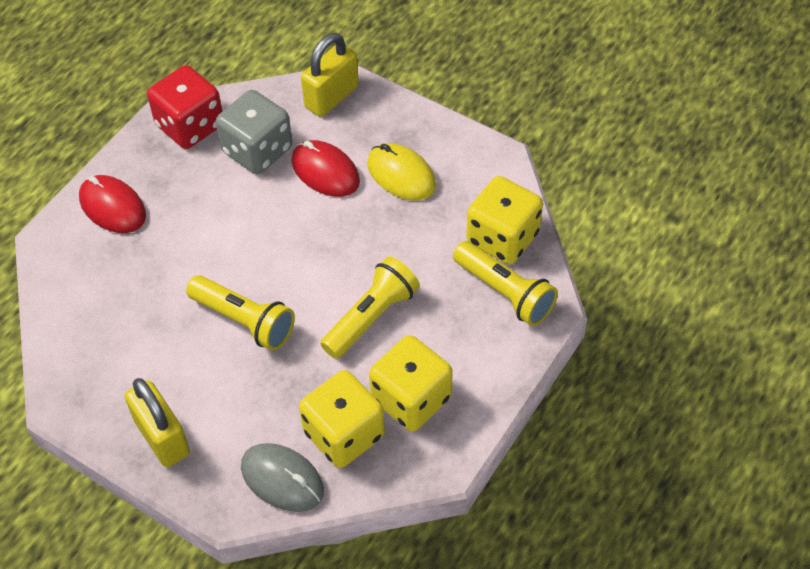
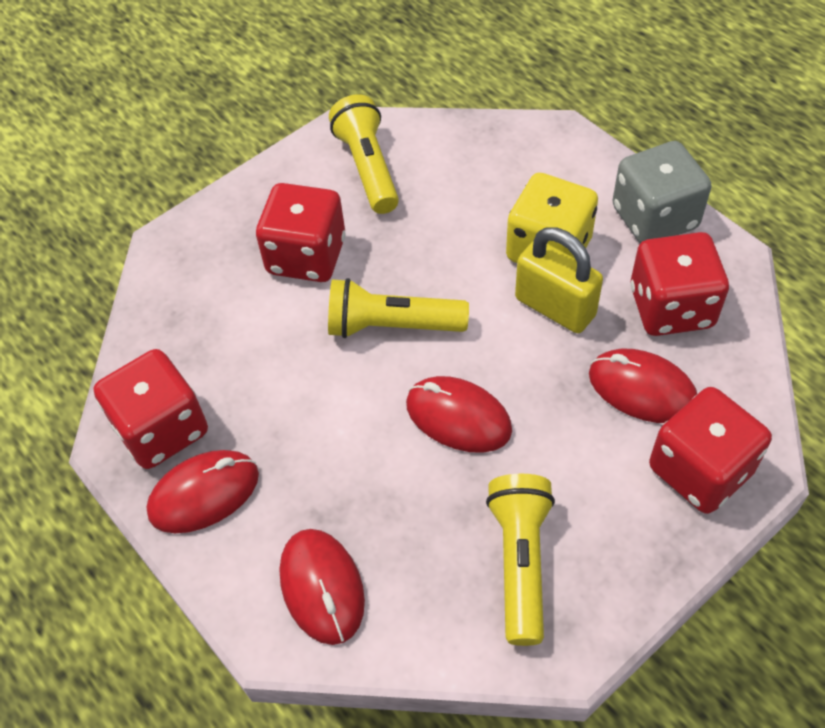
grey mouse: [241,443,324,512] = 1 -> none = 0
red dice: [147,65,222,149] = 1 -> [93,349,208,469] [256,183,345,282] [630,232,729,336] [649,387,772,514] = 4
red mouse: [79,175,146,233] [292,140,360,197] = 2 -> [146,450,259,533] [280,529,365,645] [406,376,512,453] [589,349,697,423] = 4
yellow dice: [299,370,385,468] [369,335,453,431] [466,176,543,264] = 3 -> [506,173,598,263] = 1
yellow mouse: [367,143,436,201] = 1 -> none = 0
yellow padlock: [125,378,190,467] [301,33,359,117] = 2 -> [515,227,603,333] = 1

